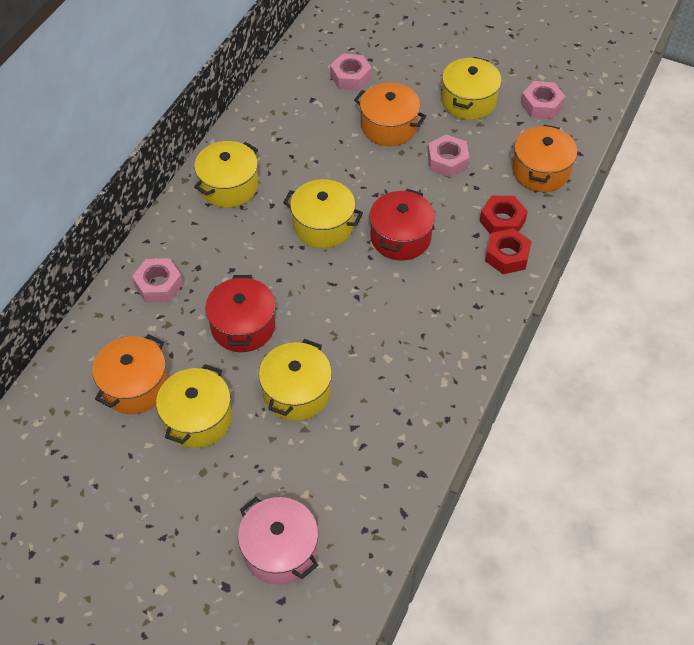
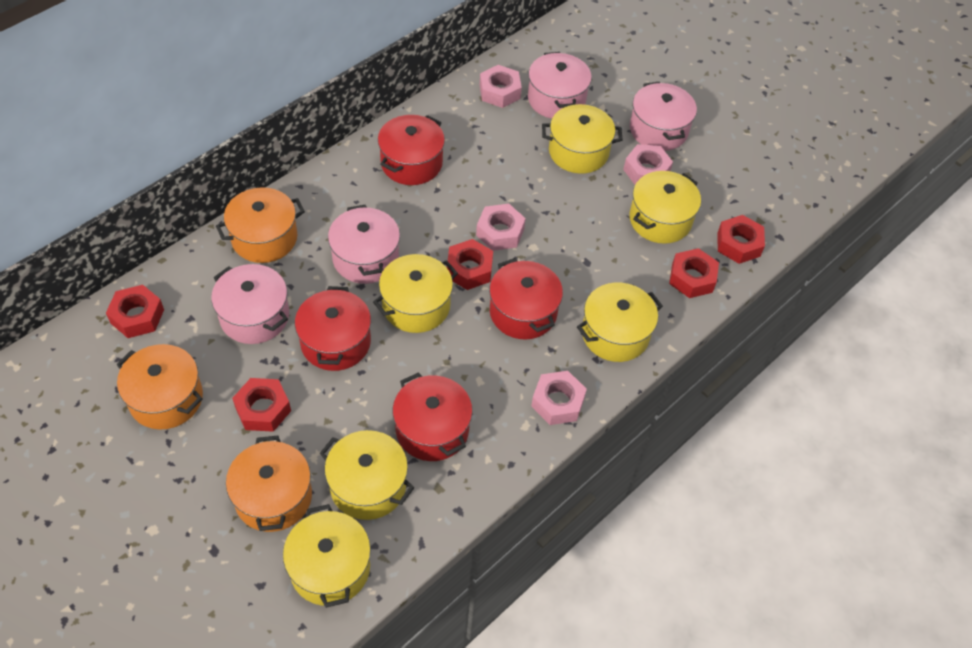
pink pot: [238,497,318,585] = 1 -> [211,264,289,344] [328,205,400,284] [528,52,592,119] [630,82,697,151] = 4
red nut: [480,196,528,235] [485,228,532,274] = 2 -> [106,285,164,338] [232,378,291,432] [447,239,493,290] [669,248,719,298] [718,215,765,264] = 5
red pot: [205,275,275,352] [369,189,435,261] = 2 -> [295,286,371,371] [378,115,445,185] [393,373,472,461] [489,258,563,340] = 4
yellow pot: [156,364,232,448] [194,141,258,208] [259,339,332,421] [283,179,363,248] [442,57,502,120] = 5 -> [283,504,371,608] [320,430,414,520] [373,254,458,333] [542,104,623,174] [577,282,663,362] [629,171,701,244] = 6

